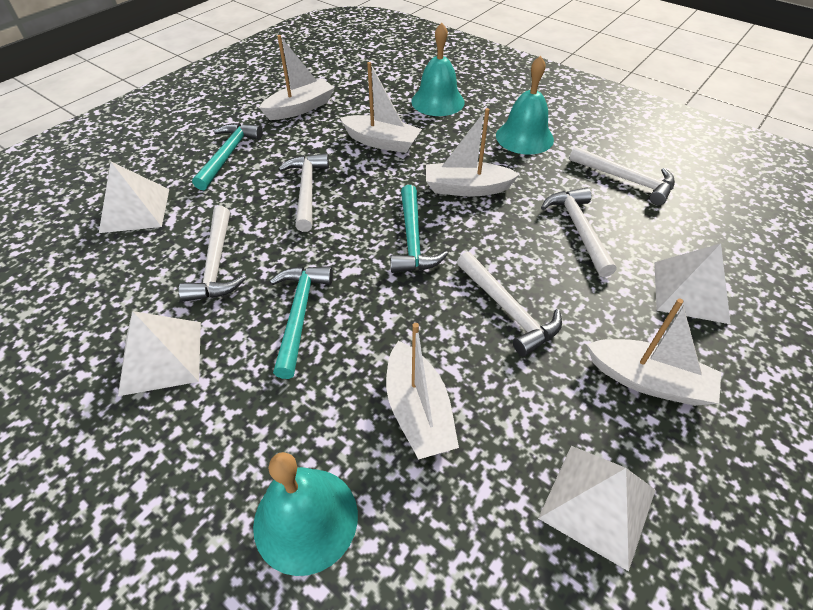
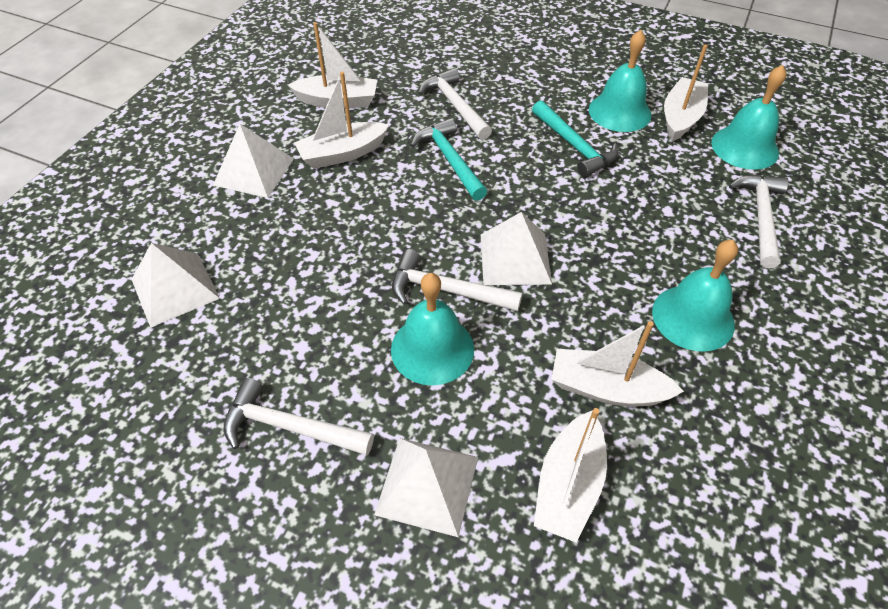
turquoise bell: [253,452,358,576] [411,23,465,116] [496,56,554,155] = 3 -> [391,273,474,385] [589,30,651,132] [652,240,738,351] [711,65,786,170] = 4
turquoise hammer: [192,123,263,190] [270,266,333,379] [390,185,448,273] = 3 -> [411,118,487,201] [532,100,618,177] = 2
white hammer: [179,206,245,302] [278,153,329,232] [457,252,562,356] [541,188,616,277] [569,146,675,205] = 5 -> [224,378,374,456] [392,249,522,312] [418,68,492,140] [729,175,789,268] = 4

